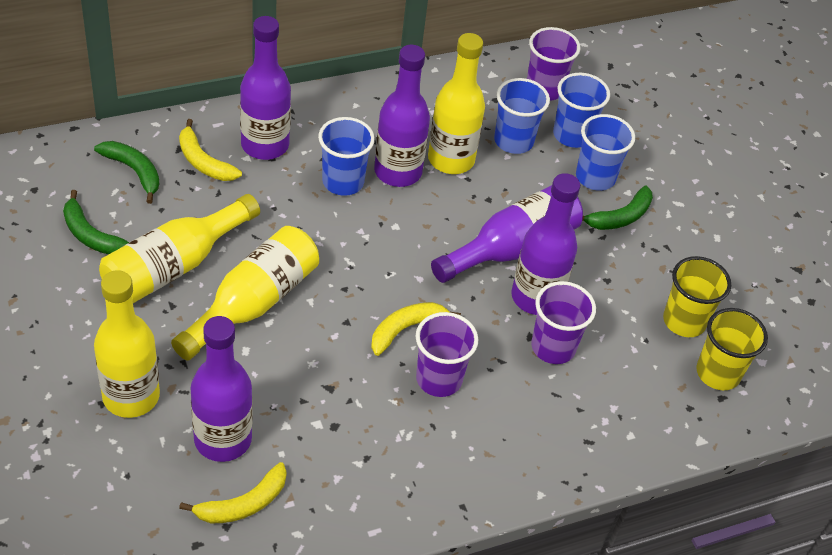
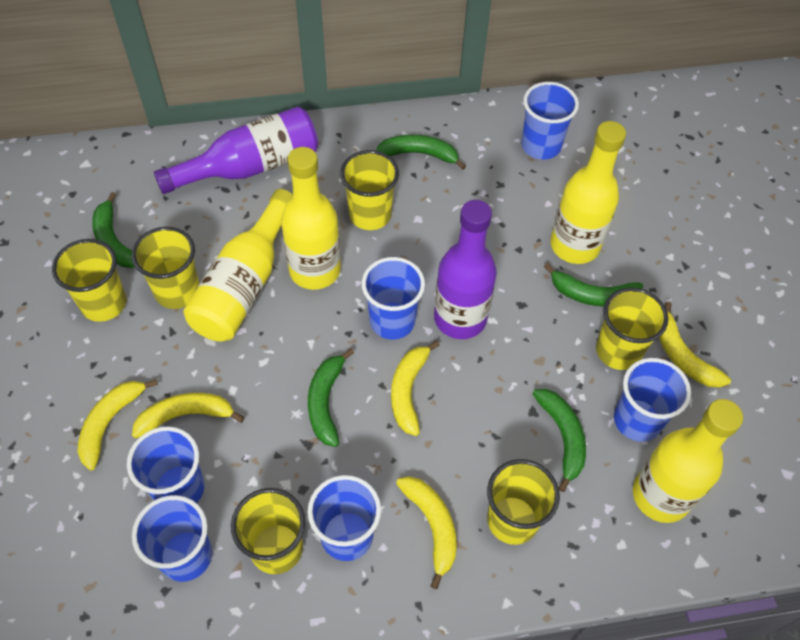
blue cup: [318,117,375,196] [494,78,550,154] [553,73,610,148] [576,114,635,191] = 4 -> [127,426,205,503] [132,495,212,582] [307,475,381,561] [362,257,425,340] [521,82,579,160] [614,358,691,442] = 6
green banana: [63,190,129,254] [94,141,159,204] [582,186,653,230] = 3 -> [92,192,135,268] [308,348,354,447] [376,134,466,170] [533,389,586,492] [544,263,643,307] = 5
purple bottle: [191,316,253,462] [240,16,291,160] [374,45,430,187] [431,185,583,283] [511,173,580,315] = 5 -> [154,107,318,194] [434,200,497,339] = 2
purple cup: [416,312,478,397] [527,27,580,101] [531,281,596,364] = 3 -> none = 0
yellow banana: [179,119,242,181] [179,462,287,523] [371,302,461,356] = 3 -> [77,379,158,471] [132,393,245,438] [391,340,440,436] [396,476,457,589] [659,302,731,388] = 5
yellow cup: [663,256,731,337] [696,308,768,390] = 2 -> [52,239,126,322] [132,227,199,309] [231,488,306,574] [340,150,399,230] [487,459,560,545] [596,287,668,370] = 6

